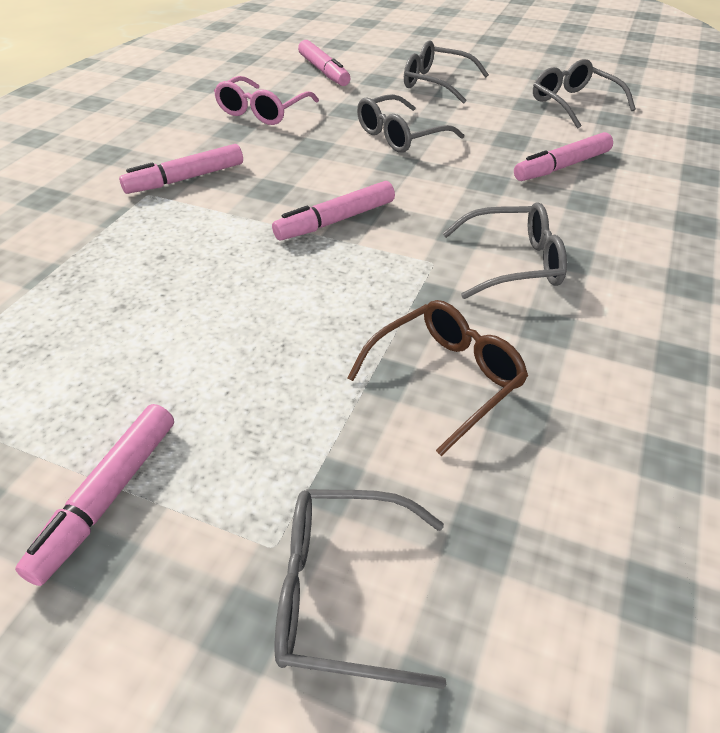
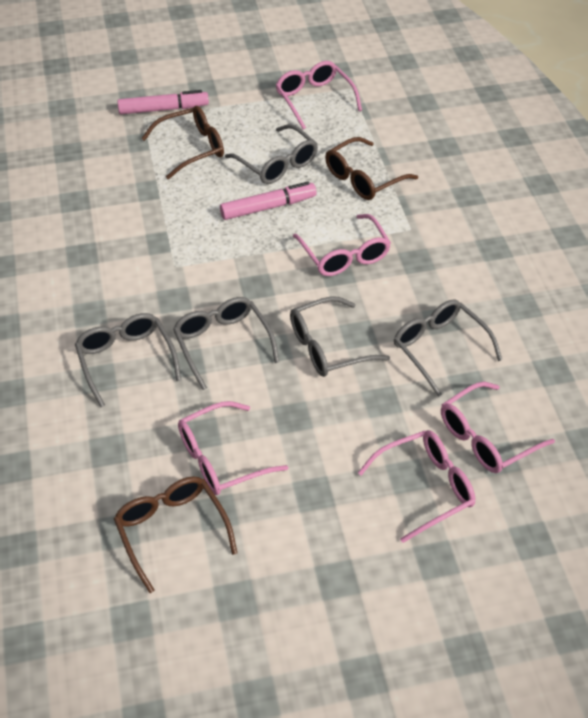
brown glasses: [347,300,528,456] = 1 -> [114,476,237,593] [141,106,224,179] [325,137,418,200] = 3
pink glasses: [214,76,319,125] = 1 -> [178,401,288,495] [275,61,362,130] [293,214,391,276] [358,430,475,543] [441,382,555,473] = 5
pink marker: [15,404,174,586] [119,144,243,194] [272,181,395,241] [298,40,350,86] [514,132,613,181] = 5 -> [117,90,209,114] [220,182,317,220] = 2

